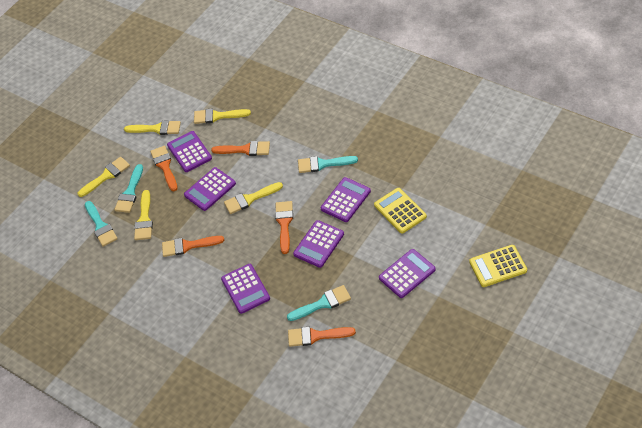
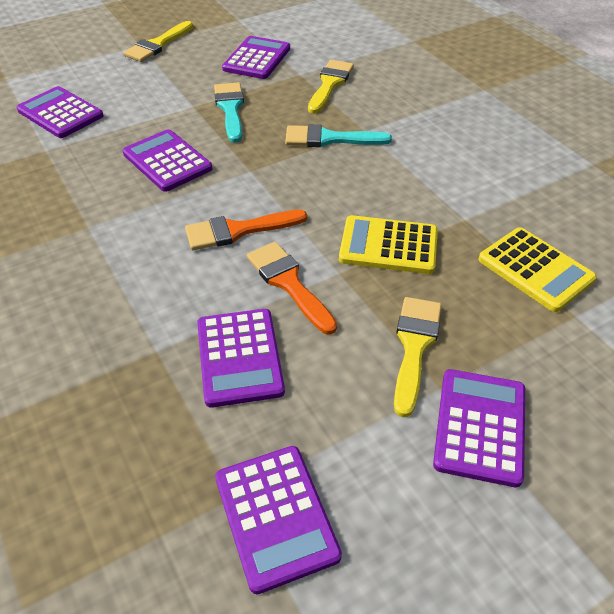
orange brush: [150,146,178,191] [162,236,224,257] [211,141,270,156] [275,201,293,254] [288,327,356,347] = 5 -> [185,210,307,250] [247,242,337,335] = 2
turquoise brush: [85,201,118,247] [114,164,143,213] [287,285,351,321] [298,156,358,173] = 4 -> [214,82,244,143] [285,124,392,147] = 2
yellow brush: [78,157,130,197] [124,120,181,135] [134,190,153,240] [194,109,251,124] [224,182,283,214] = 5 -> [123,21,193,62] [308,60,354,114] [394,297,442,417] = 3

